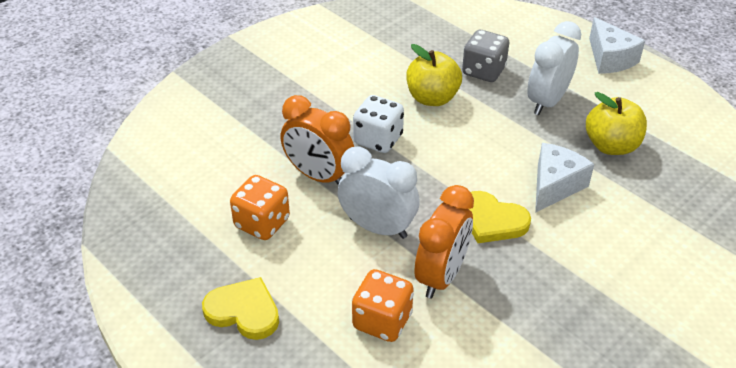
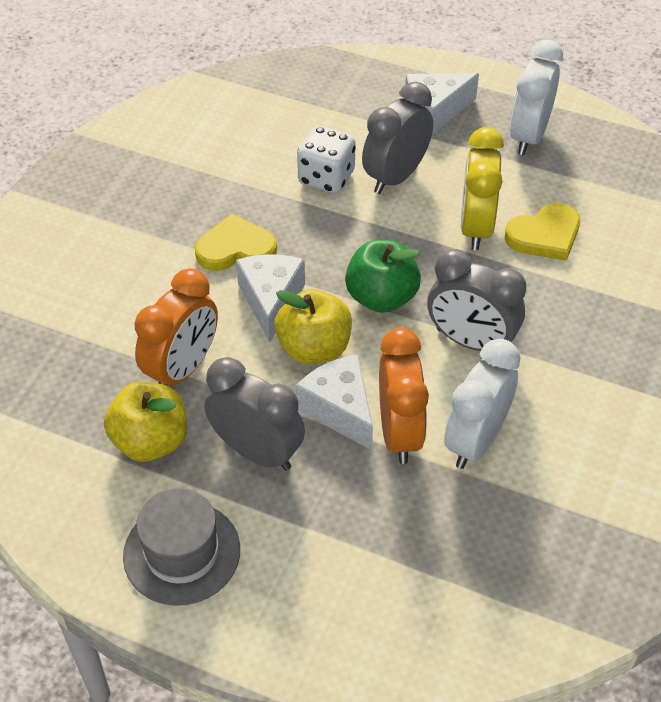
green apple: none = 0 -> [345,240,421,313] = 1
grey clock: none = 0 -> [205,357,305,471] [362,82,433,194] [427,249,526,351] = 3
grey dice: [462,30,509,82] = 1 -> none = 0
grey hat: none = 0 -> [123,488,240,606] = 1
orange dice: [230,175,290,240] [352,269,414,342] = 2 -> none = 0
white cheese: [535,143,594,213] [589,17,645,74] = 2 -> [236,255,305,342] [296,355,373,450] [405,73,479,134] = 3
yellow clock: none = 0 -> [461,127,504,250] = 1

